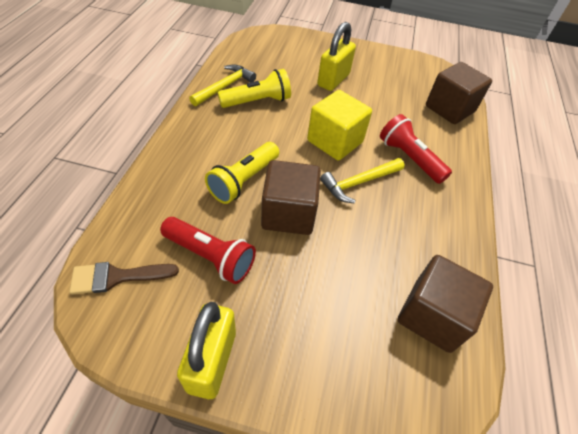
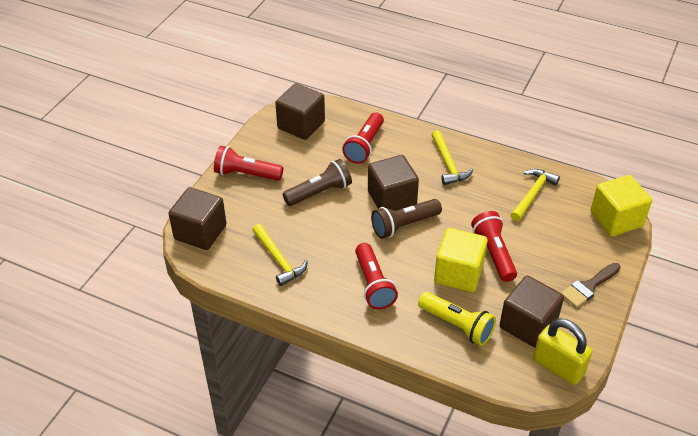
brown cube: [261,160,321,235] [398,255,493,353] [426,62,492,124] = 3 -> [169,187,226,250] [275,83,325,140] [368,155,419,211] [500,275,564,348] = 4
brown flashlight: none = 0 -> [283,159,352,206] [371,199,442,239] = 2
red flashlight: [160,217,256,284] [380,114,452,184] = 2 -> [214,146,283,181] [342,112,384,164] [355,243,398,309] [471,211,517,282] = 4
yellow cube: [307,90,372,161] = 1 -> [434,228,488,292] [590,175,652,236] = 2
yellow flashlight: [205,142,279,204] [218,69,291,108] = 2 -> [418,292,496,346] = 1
yellow hammer: [189,65,256,106] [320,158,405,204] = 2 -> [252,224,308,286] [432,130,473,185] [511,169,560,221] = 3
yellow padlock: [177,302,236,399] [317,22,356,91] = 2 -> [533,319,592,385] = 1

